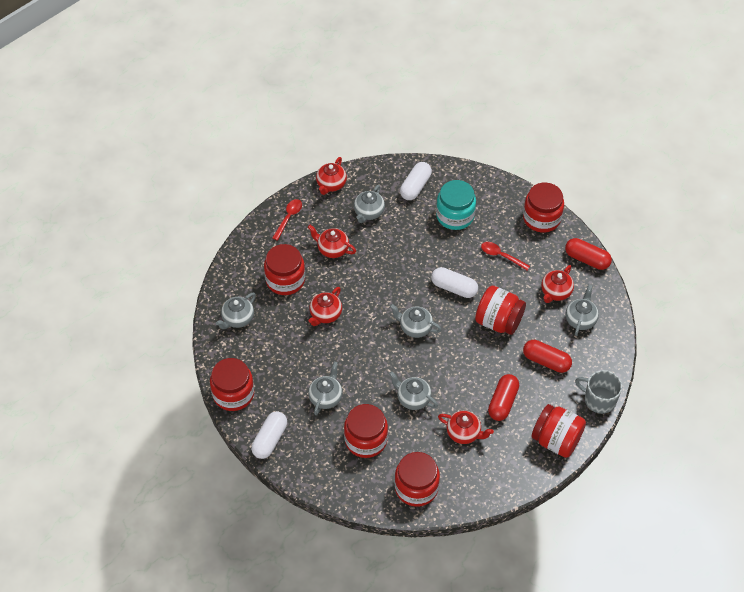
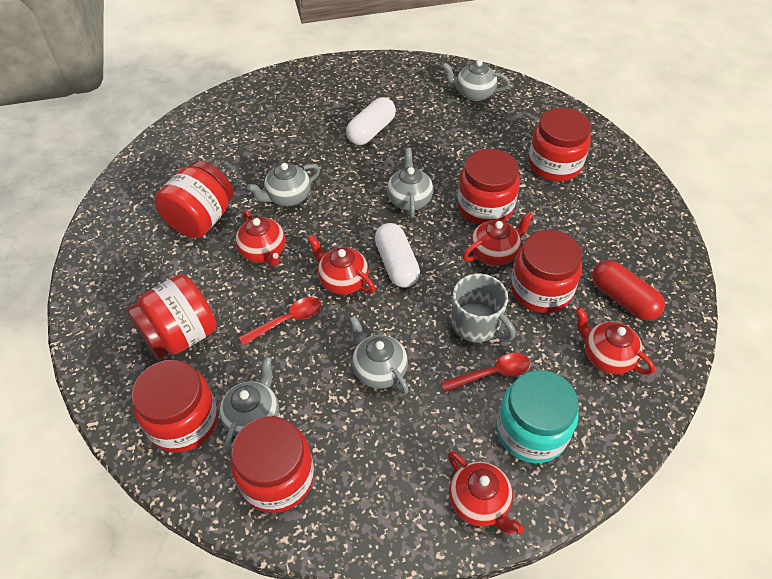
grey teapot: [216,293,256,329] [308,362,343,415] [354,185,385,223] [389,371,438,410] [390,304,441,338] [566,285,599,336] = 6 -> [219,356,279,451] [247,163,320,206] [349,315,409,394] [387,148,433,218] [442,60,510,101] = 5
red capsule: [488,374,519,421] [523,340,572,373] [565,238,612,270] = 3 -> [592,260,665,321] = 1
white capsule: [251,411,287,459] [400,162,432,200] [431,267,478,298] = 3 -> [346,97,396,145] [375,223,420,288] = 2

